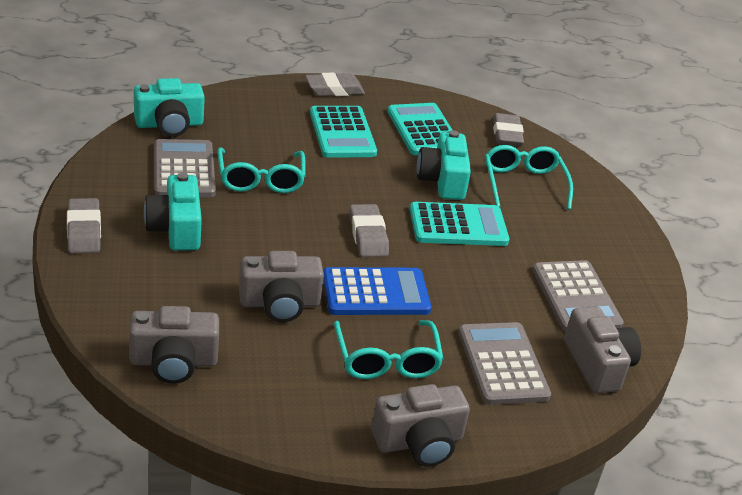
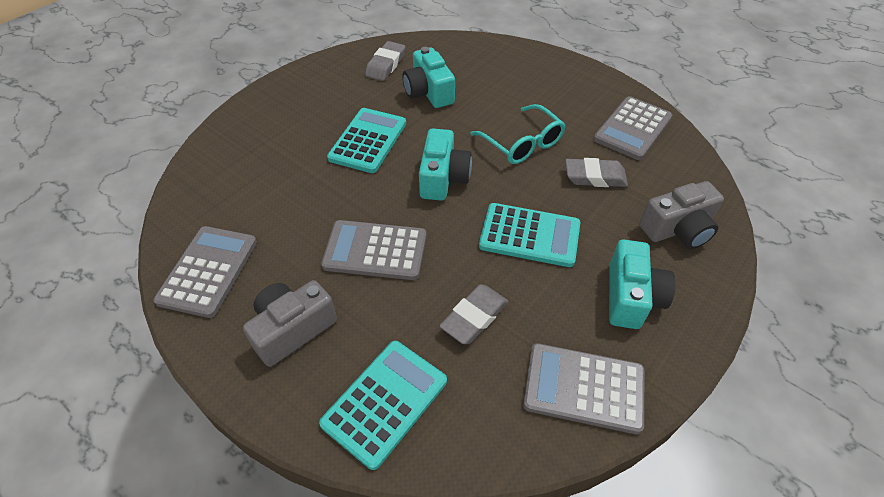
blue calculator: [323,267,431,315] = 1 -> none = 0
grey calculator: [154,139,216,197] [458,322,551,405] [532,260,624,332] = 3 -> [153,226,257,318] [321,220,427,280] [523,343,644,434] [594,96,672,160] = 4
grey camera: [129,306,219,384] [239,251,324,322] [371,384,470,467] [564,306,641,393] = 4 -> [243,280,337,367] [639,181,724,249] = 2
grey eraser: [67,198,101,253] [305,72,365,96] [350,204,389,257] [493,113,524,147] = 4 -> [365,41,405,81] [440,284,508,344] [565,158,628,187] = 3
turquoise glasses: [218,147,305,193] [334,320,444,379] [485,145,573,210] = 3 -> [471,104,566,164] = 1

